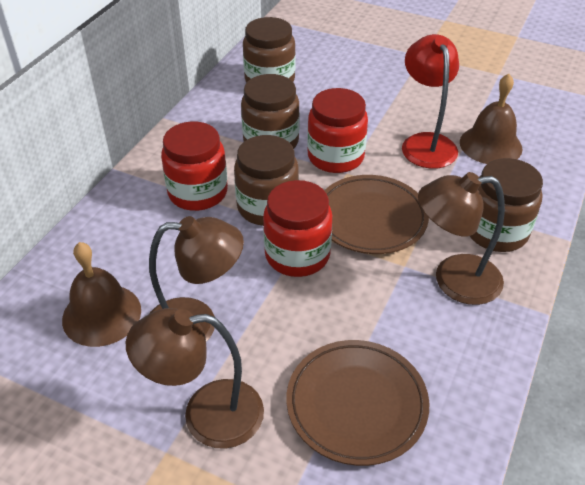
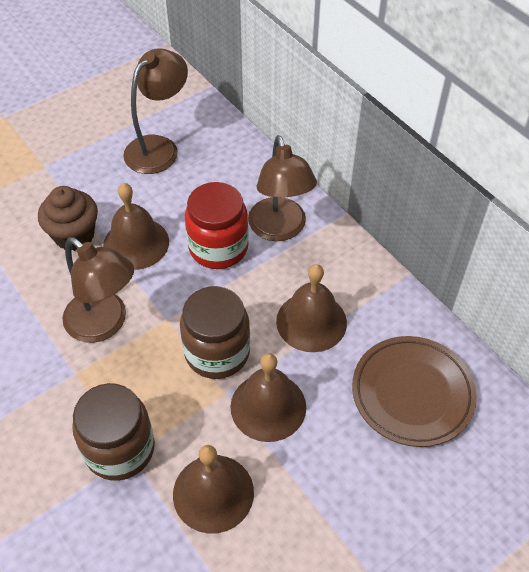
brown bell: [62,242,141,347] [460,74,523,164] = 2 -> [103,183,169,270] [173,445,254,534] [231,353,306,442] [276,264,347,352] = 4
brown cupcake: none = 0 -> [38,186,98,251] = 1
brown jar: [234,135,299,226] [241,74,300,149] [243,17,296,83] [470,158,543,252] = 4 -> [72,383,155,481] [180,286,250,379] = 2
brown plate: [286,340,429,466] [324,175,429,254] = 2 -> [352,336,477,447] = 1
red jar: [161,121,228,211] [263,180,332,277] [307,88,368,173] = 3 -> [185,182,249,269] = 1
red lamp: [402,34,459,169] = 1 -> none = 0

